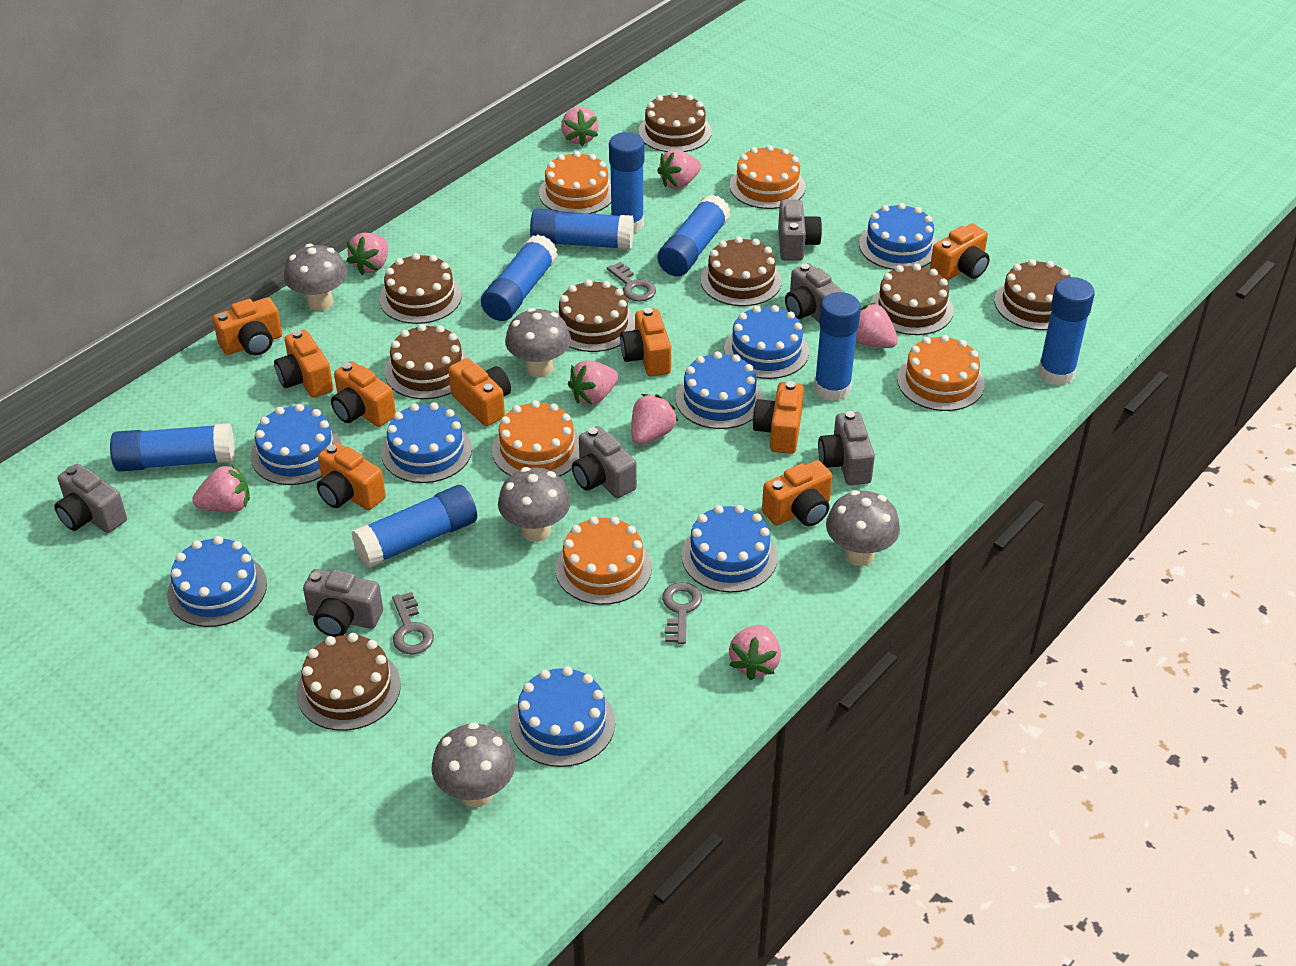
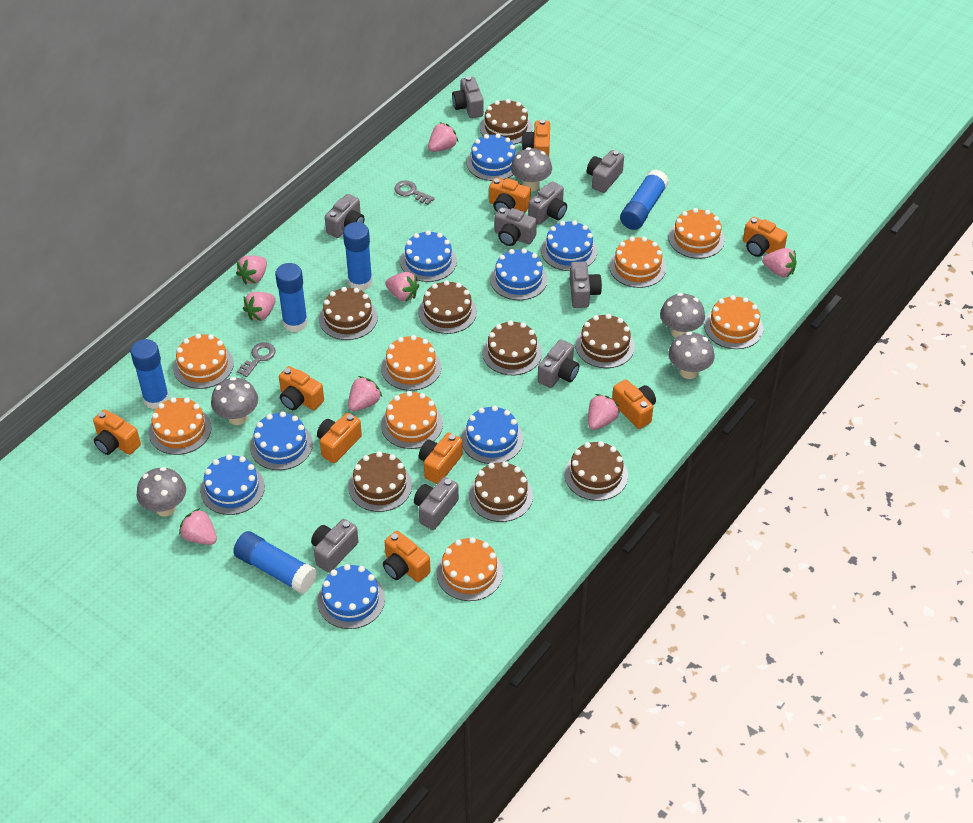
blue glue stick: [110,423,235,472] [351,485,477,568] [481,235,558,321] [530,209,634,250] [609,132,644,232] [658,194,731,276] [814,292,861,401] [1038,277,1095,386] = 8 -> [130,339,170,409] [233,531,317,594] [275,263,308,332] [343,222,373,291] [620,169,669,230] = 5
grey camera: [54,464,127,533] [303,569,383,637] [572,426,637,498] [778,200,822,261] [785,263,845,322] [818,411,875,485] = 6 -> [311,519,359,573] [325,194,365,238] [414,477,459,530] [452,76,484,118] [494,207,537,246] [528,181,567,225] [538,339,579,388] [570,262,602,308] [587,150,624,193] = 9
grey key: [392,592,434,655] [607,262,656,302] [662,582,702,644] = 3 -> [237,342,276,377] [394,180,435,205] = 2
orange cake: [492,400,579,477] [539,151,611,214] [555,516,652,605] [730,145,806,209] [897,335,985,411] = 5 -> [149,397,211,455] [173,333,234,389] [381,335,441,391] [381,391,443,449] [436,537,503,601] [609,237,666,288] [669,208,725,259] [704,295,763,349] = 8

